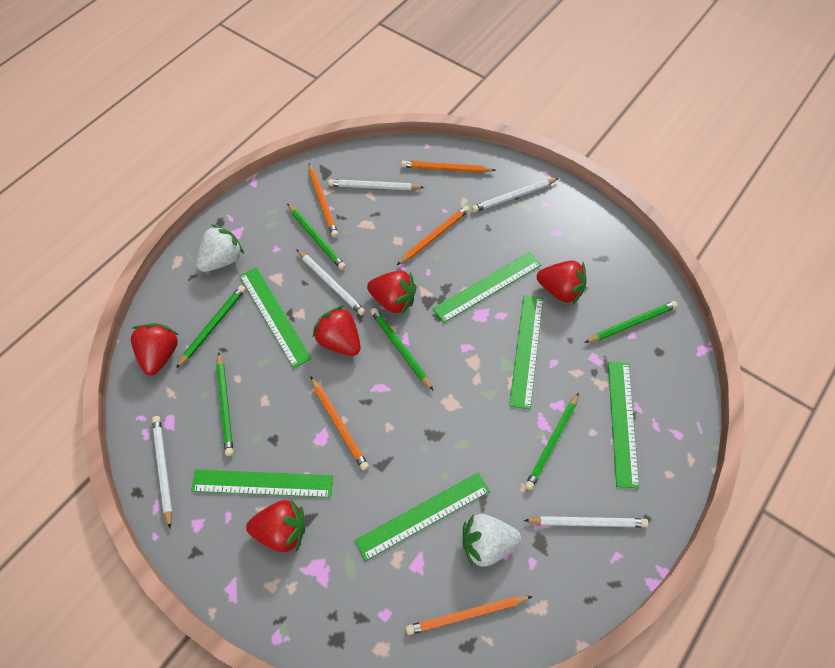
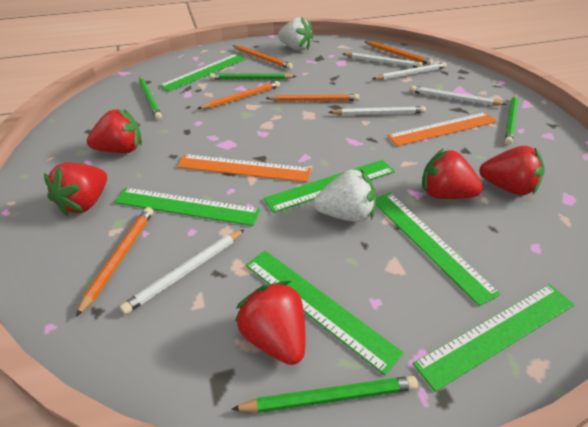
green pencil: [176,285,246,368] [216,353,233,456] [287,203,346,270] [370,308,433,390] [525,393,579,490] [584,301,678,343] = 6 -> [139,76,162,119] [210,73,297,80] [231,376,418,413] [505,95,518,145] = 4
orange ruler: none = 0 -> [177,154,311,182] [387,112,497,146] = 2

